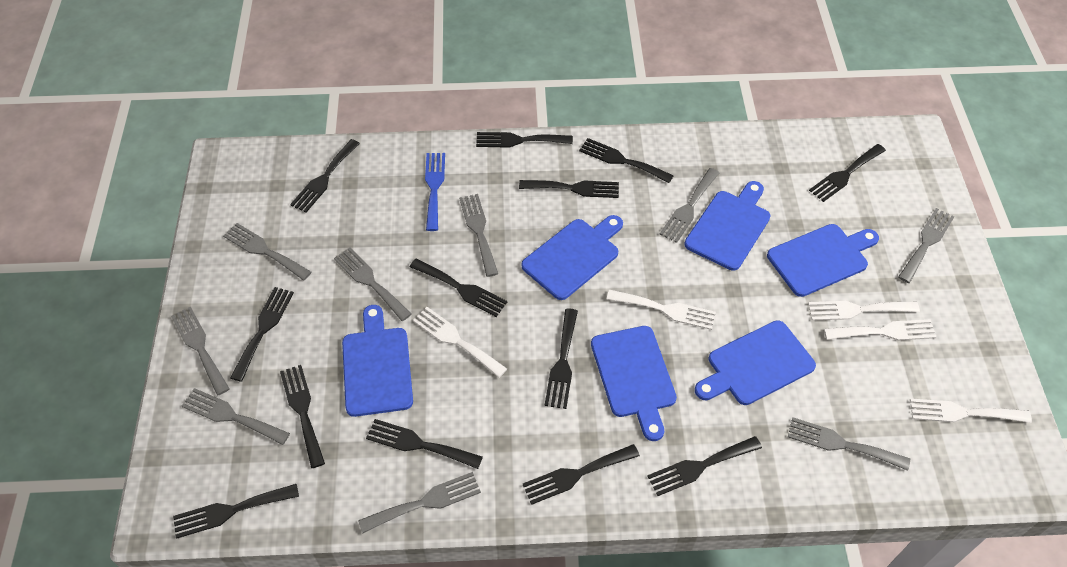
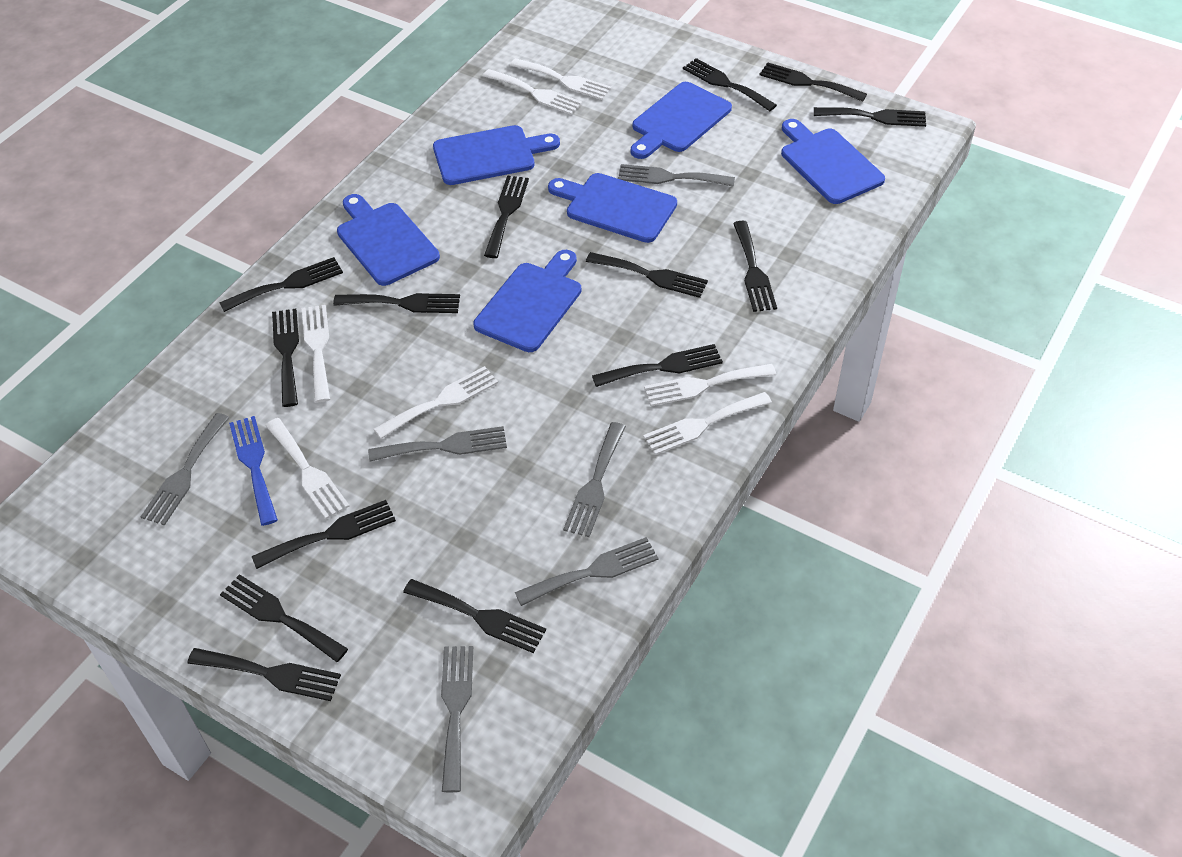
black fork: [173,484,299,539] [230,287,294,382] [280,365,325,468] [290,139,360,213] [366,419,483,469] [410,258,507,317] [476,132,573,147] [519,180,619,198] [522,444,640,505] [545,308,578,409] [579,138,674,183] [647,436,762,496] [809,144,886,202] = 13 -> [188,648,341,701] [219,257,343,312] [220,574,348,662] [252,500,396,569] [272,309,299,407] [333,293,460,313] [403,579,546,653] [484,175,529,258] [586,252,708,298] [592,344,723,387] [683,58,777,111] [733,221,777,312] [759,62,867,102] [814,107,926,127] = 14
grey fork: [171,306,230,395] [182,388,290,445] [223,223,311,281] [334,248,411,321] [358,472,481,533] [459,194,498,277] [660,168,719,243] [788,417,910,471] [898,208,954,283] = 9 -> [140,413,229,525] [368,426,507,462] [441,646,473,792] [515,537,658,606] [563,422,626,537] [618,164,735,187] = 6
white fork: [413,307,507,378] [606,289,716,330] [808,301,920,321] [824,319,936,341] [910,398,1032,423] = 5 -> [265,418,349,519] [302,305,330,403] [374,366,498,439] [483,69,582,115] [510,58,612,100] [643,392,772,455] [644,364,776,406] = 7

